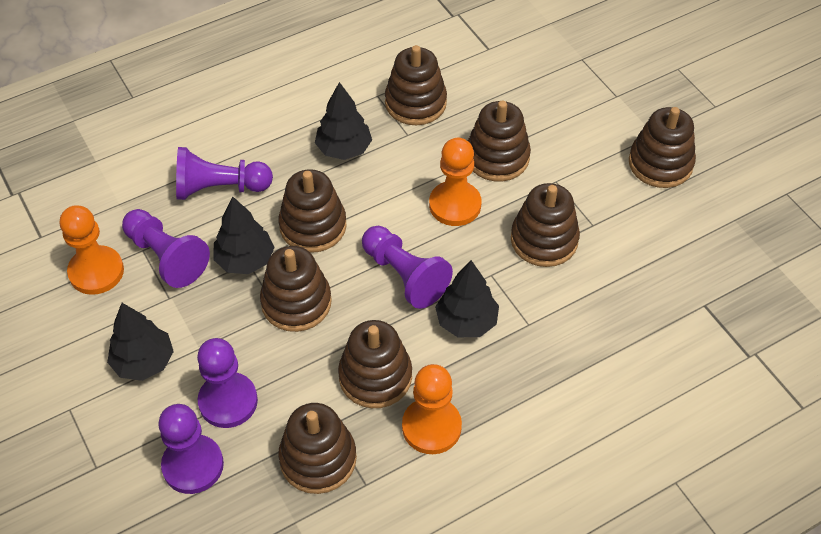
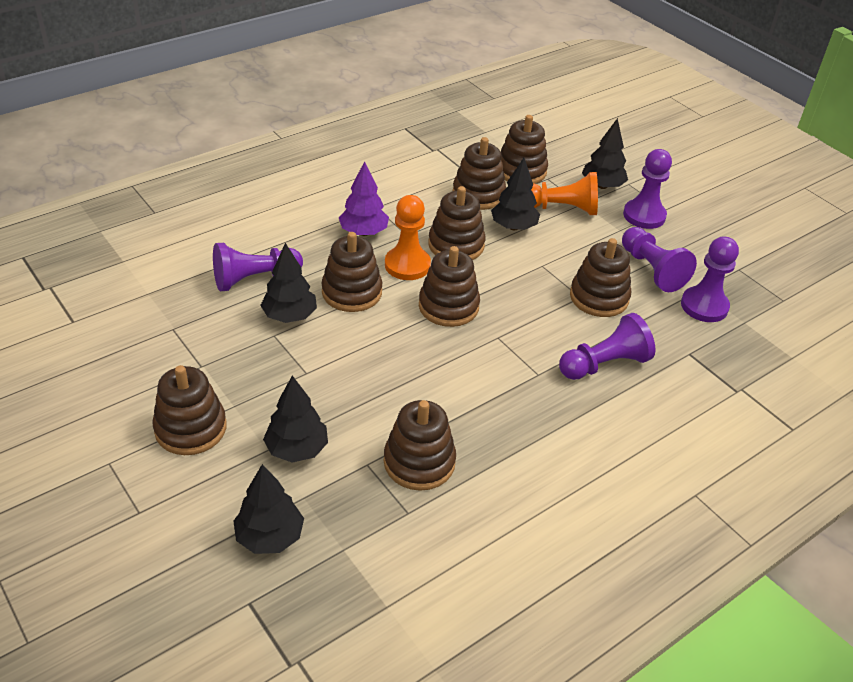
black tree: [107,303,174,381] [213,196,275,274] [315,82,372,160] [435,260,499,337] = 4 -> [233,464,304,554] [260,243,317,323] [263,376,328,463] [491,158,540,230] [582,118,628,189] = 5
orange pawn: [60,205,124,295] [402,364,462,454] [429,138,481,226] = 3 -> [385,195,431,280] [531,172,598,215] = 2
purple tree: none = 0 -> [339,161,389,236] = 1

